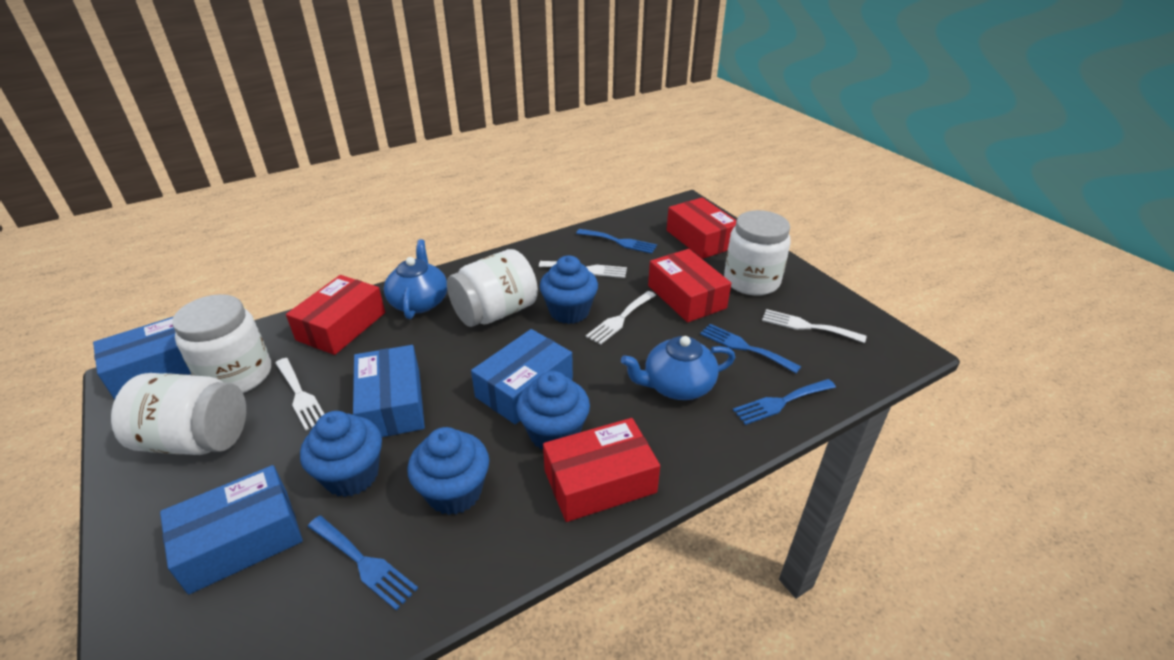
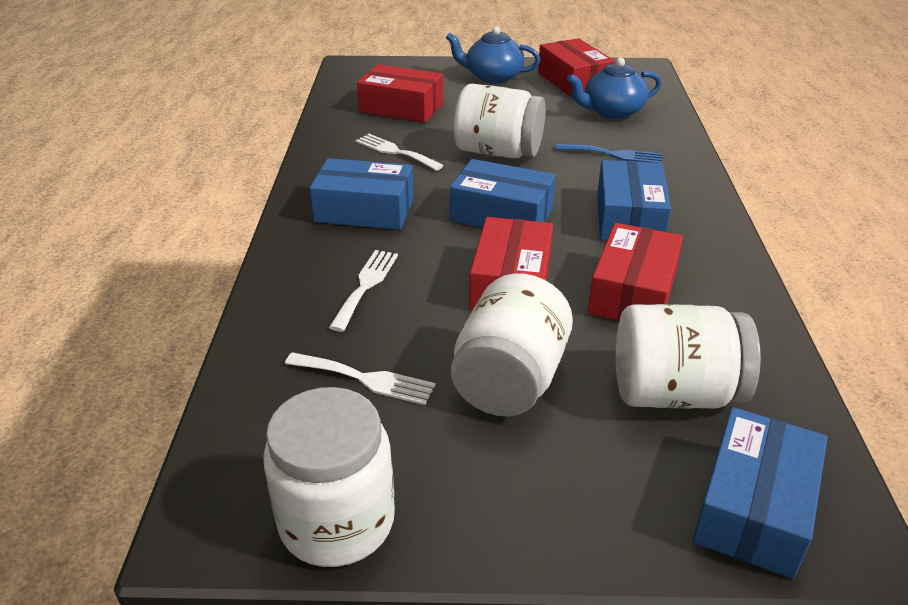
blue cupcake: [300,411,382,497] [408,427,489,515] [516,371,590,449] [540,255,598,324] = 4 -> none = 0
blue fork: [307,516,418,610] [576,229,657,254] [700,324,801,373] [733,379,836,425] = 4 -> [555,143,662,163] = 1
white fork: [275,358,324,430] [539,261,627,278] [586,291,656,345] [762,309,867,343] = 4 -> [285,352,435,405] [329,250,398,332] [355,134,444,171] = 3

